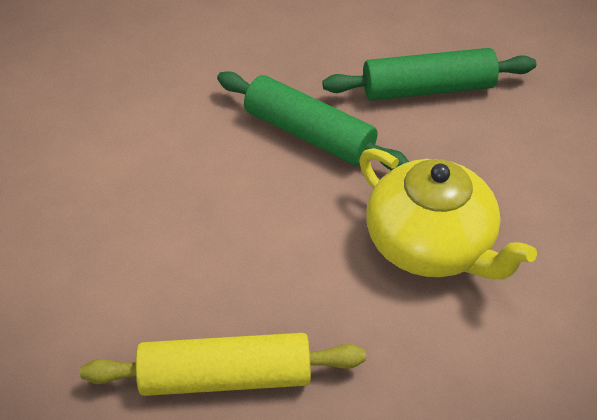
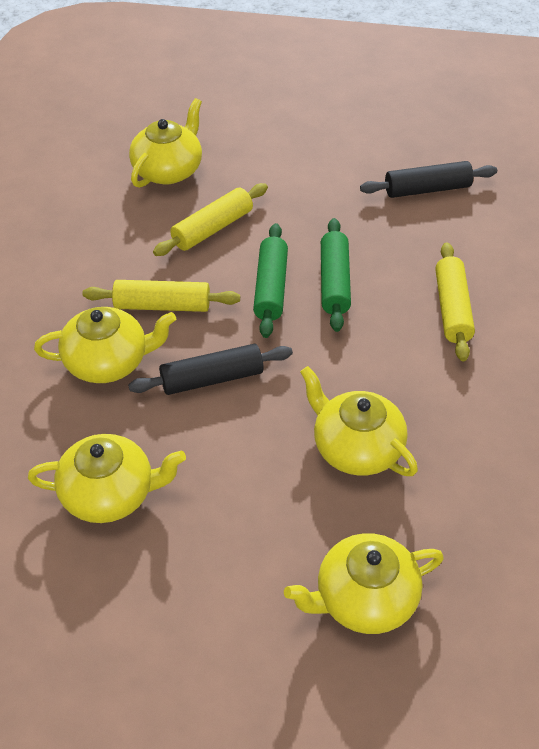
black rolling pin: none = 0 -> [128,344,293,395] [360,161,497,198] = 2
yellow rolling pin: [80,333,366,396] = 1 -> [82,280,240,312] [153,183,268,256] [435,242,475,361] = 3
yellow teapot: [359,148,537,280] = 1 -> [28,434,186,523] [34,307,176,383] [129,98,202,188] [284,533,444,634] [300,366,418,476] = 5

